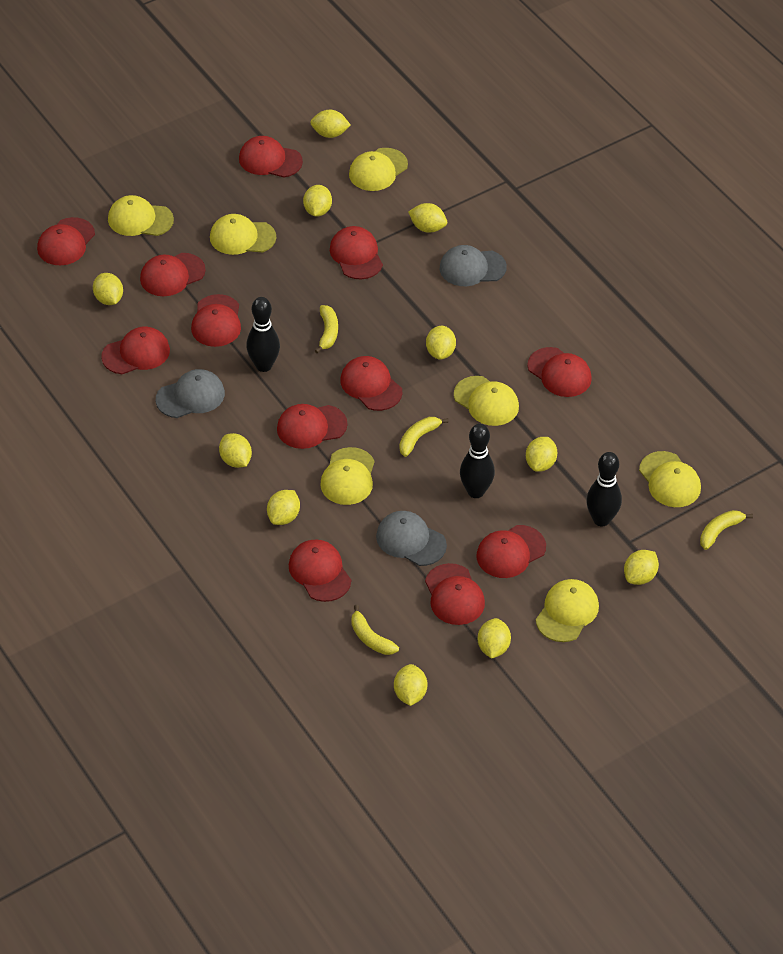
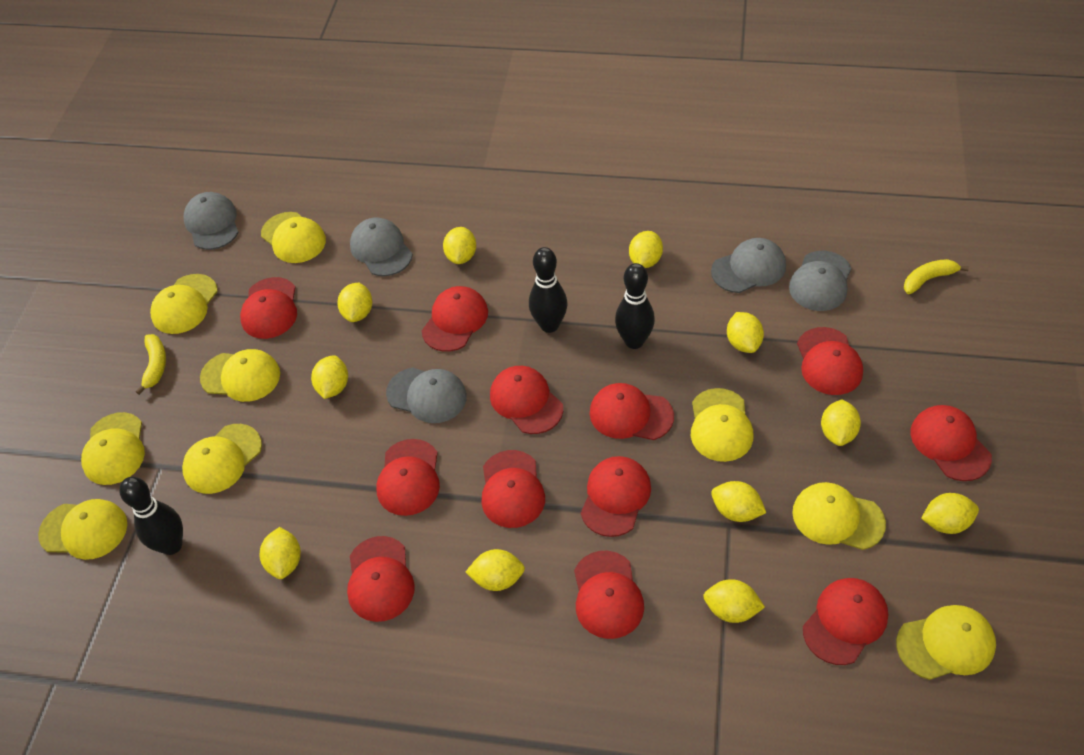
grey cap: [156,369,225,418] [376,511,447,566] [440,245,507,286] = 3 -> [183,192,239,250] [350,218,413,276] [386,367,467,423] [711,238,786,293] [789,251,851,311] = 5
yellow banana: [315,305,338,353] [351,605,399,655] [399,417,449,457] [700,510,753,550] = 4 -> [136,334,166,395] [904,259,969,294] = 2
yellow cap: [108,195,174,236] [210,214,276,255] [320,447,375,505] [349,148,408,191] [454,376,519,426] [536,579,599,642] [639,451,701,507] = 7 -> [38,499,127,560] [81,412,145,485] [150,274,218,334] [182,424,262,494] [200,349,280,402] [261,212,326,263] [691,388,753,462] [792,482,886,550] [896,605,996,680] = 9

